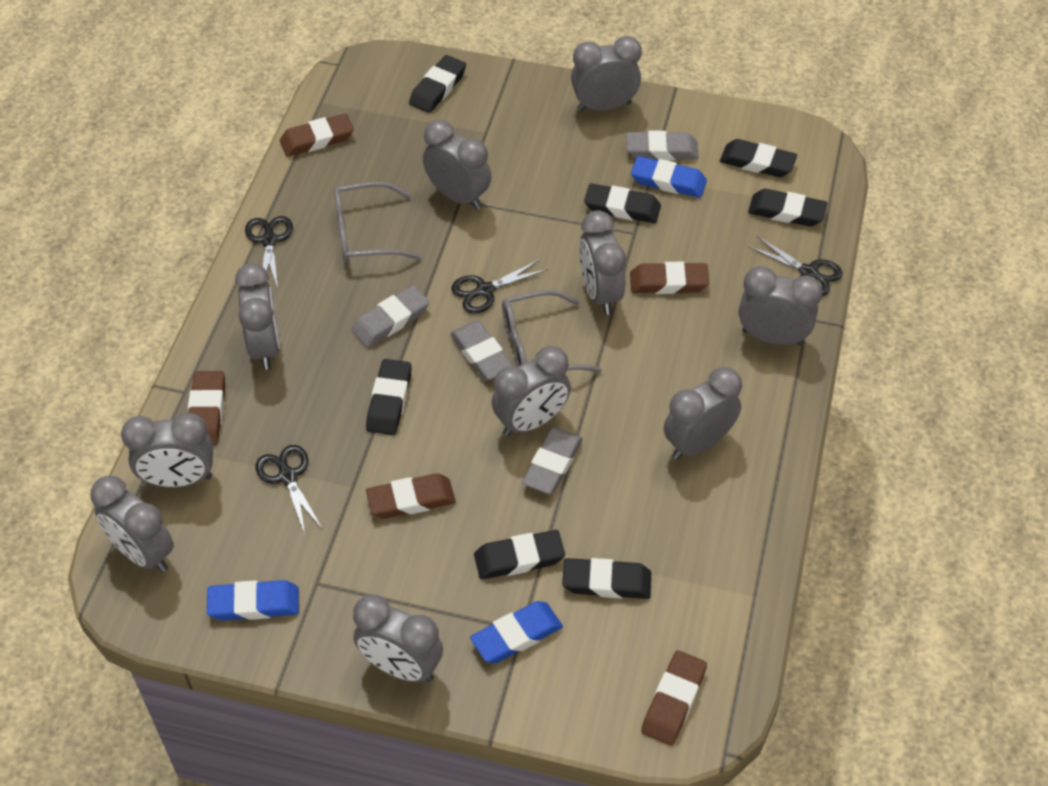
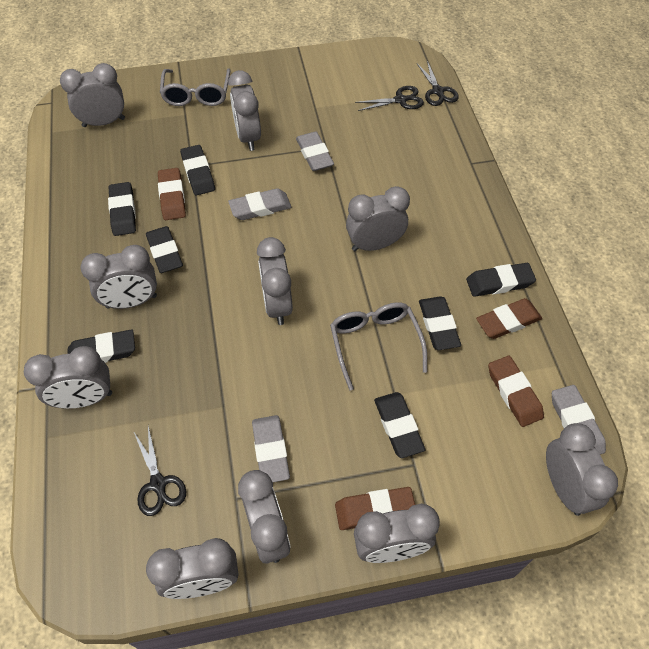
black scissors: [245,216,293,288] [255,445,322,534] [451,259,548,314] [748,236,843,296] = 4 -> [134,426,186,516] [355,86,424,111] [417,61,459,106] = 3
blue eraser: [207,580,299,621] [470,601,563,663] [631,156,707,198] = 3 -> none = 0
brown eraser: [188,371,225,446] [280,113,354,157] [366,473,456,519] [630,262,709,294] [641,650,707,746] = 5 -> [158,168,186,220] [335,487,415,530] [476,298,542,339] [488,356,544,427] = 4

